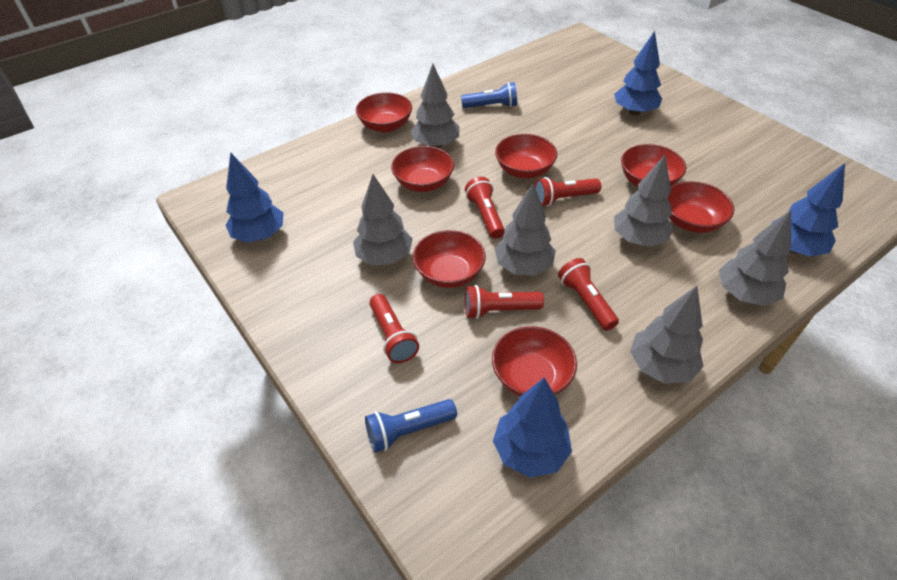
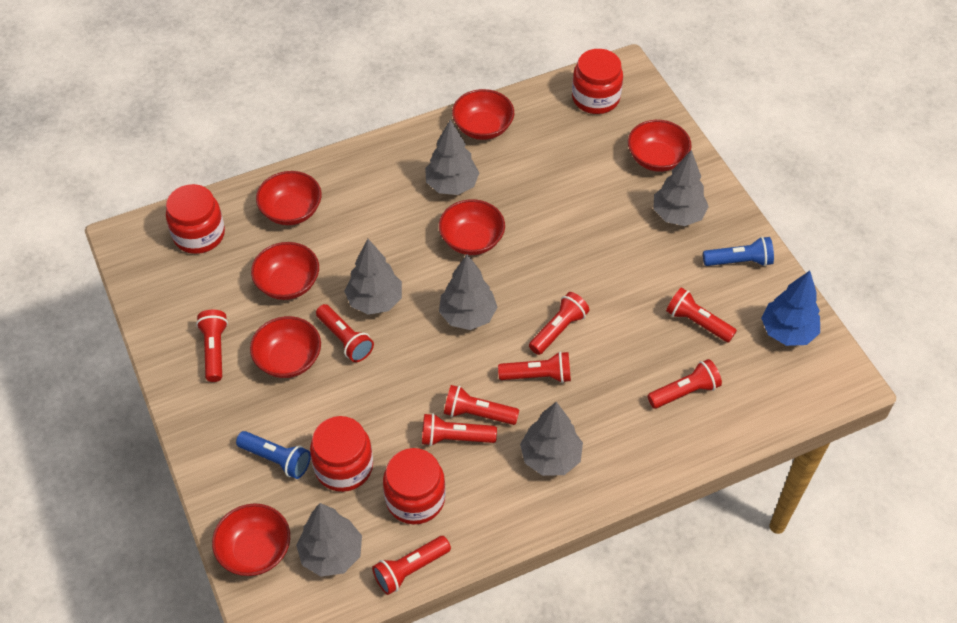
blue tree: [226,152,283,243] [493,377,572,478] [614,31,662,115] [772,163,845,257] = 4 -> [761,271,820,346] = 1
red flashlight: [369,294,419,363] [465,177,505,239] [465,285,544,319] [535,177,601,206] [558,258,619,331] = 5 -> [196,310,228,382] [316,304,374,362] [372,536,451,595] [422,413,497,446] [444,385,519,425] [498,352,571,383] [529,292,589,355] [648,359,722,409] [666,287,737,342] = 9
red jar: none = 0 -> [166,184,225,254] [310,416,373,492] [383,448,446,524] [572,49,623,114] = 4

